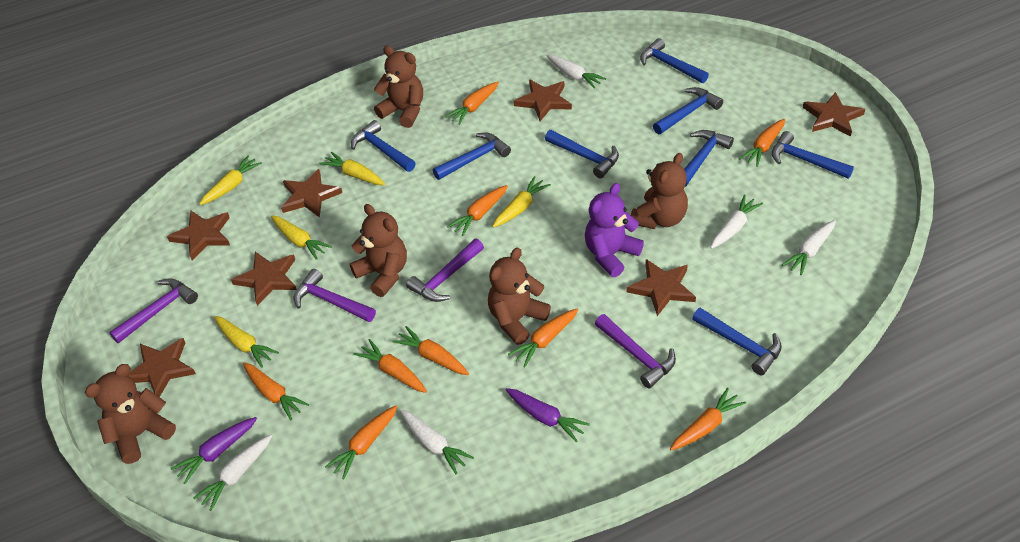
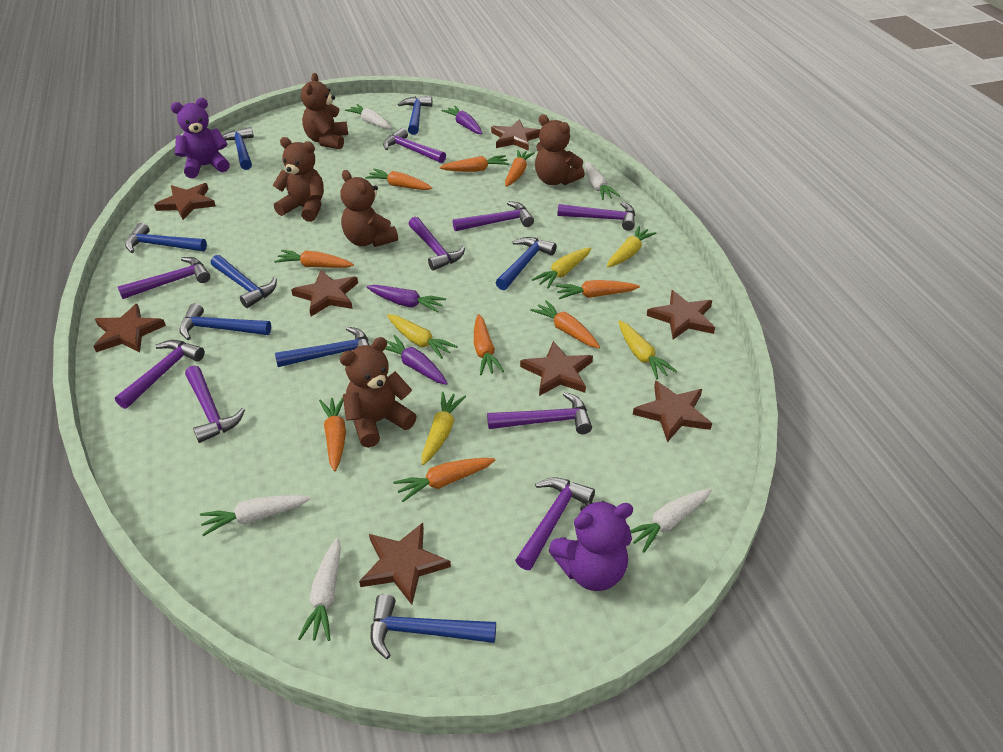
brown star: [128,338,196,397] [167,211,230,261] [231,252,297,306] [281,169,342,218] [514,80,572,121] [626,259,696,316] [803,92,865,137] = 7 -> [93,304,166,353] [154,183,216,220] [291,270,358,317] [359,523,451,605] [491,120,541,151] [520,341,593,396] [633,380,712,442] [647,290,715,339] = 8
purple carrot: [171,417,257,484] [506,388,590,442] = 2 -> [366,285,446,313] [385,335,448,385] [441,106,483,134] = 3
purple hammer: [109,278,198,343] [294,269,376,322] [406,239,484,302] [595,314,676,388] = 4 -> [115,340,205,409] [118,257,210,299] [185,365,245,443] [383,128,446,163] [409,216,465,271] [453,201,534,231] [487,392,592,434] [515,477,595,570] [557,202,635,231] = 9
purple teddy bear: [585,183,644,277] = 1 -> [171,98,230,178] [549,501,633,591] = 2

